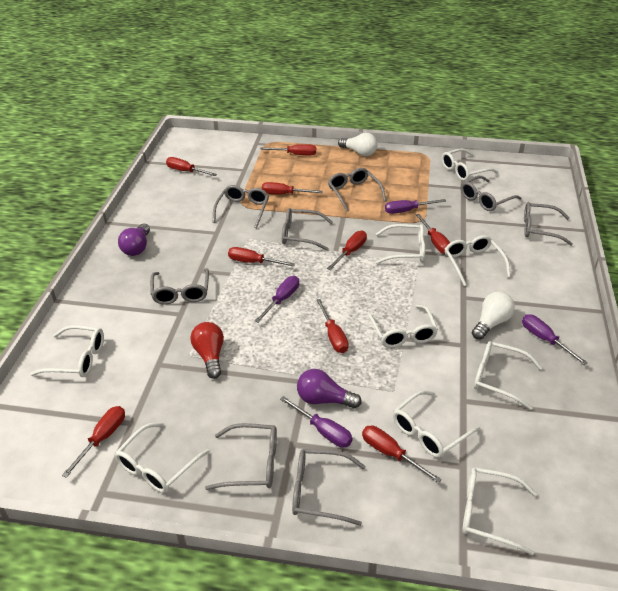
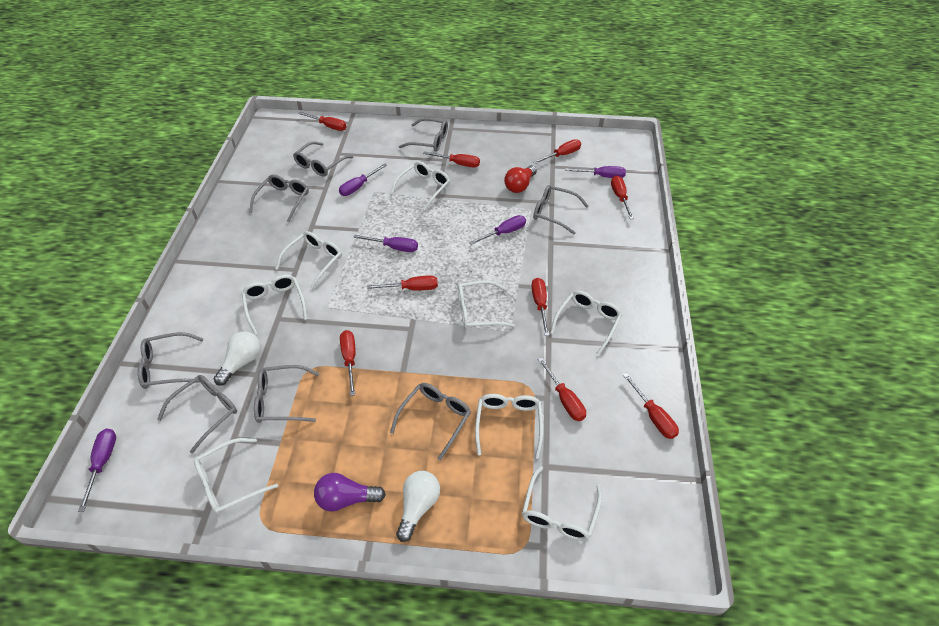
purple light bulb: [118,224,150,256] [297,369,362,409] = 2 -> [314,473,386,512] = 1
purple screwdriver: [255,276,299,323] [280,396,352,448] [385,199,446,214] [522,314,588,365] = 4 -> [78,429,116,512] [339,164,387,196] [353,235,418,252] [469,215,526,245] [565,166,626,178] = 5
white glasses: [30,325,104,377] [115,422,210,493] [367,304,438,348] [375,224,425,264] [393,390,480,458] [441,148,498,181] [445,235,511,286] [462,467,537,555] [474,341,543,410] = 9 -> [194,438,278,515] [242,275,307,335] [275,231,342,289] [390,161,450,210] [458,280,515,329] [475,394,543,459] [522,466,602,541] [550,291,622,355] = 8

